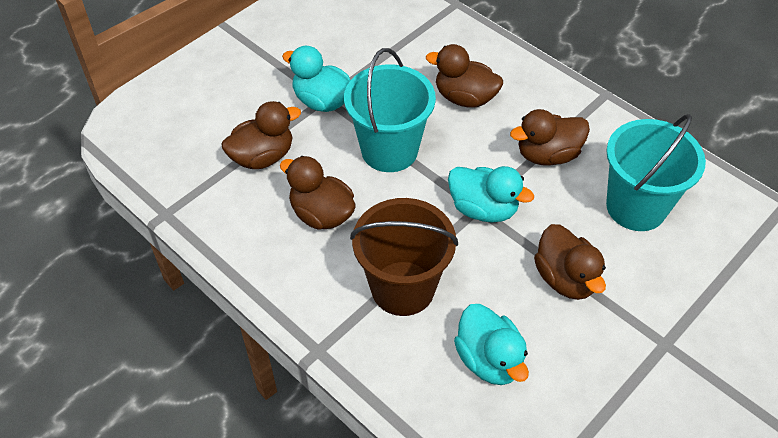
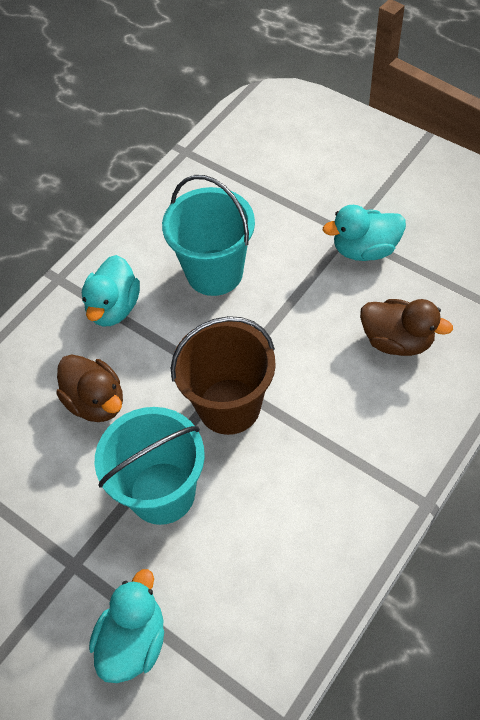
brown duck: [221,101,301,169] [280,156,355,230] [426,44,503,108] [510,109,590,166] [534,224,606,300] = 5 -> [56,354,123,422] [360,299,453,356] = 2

